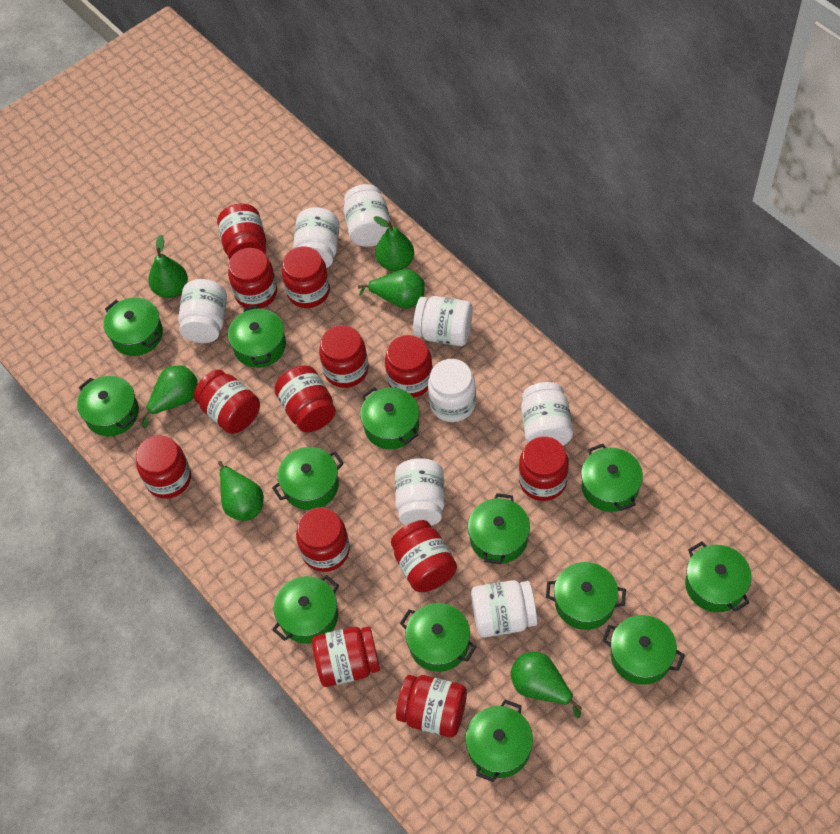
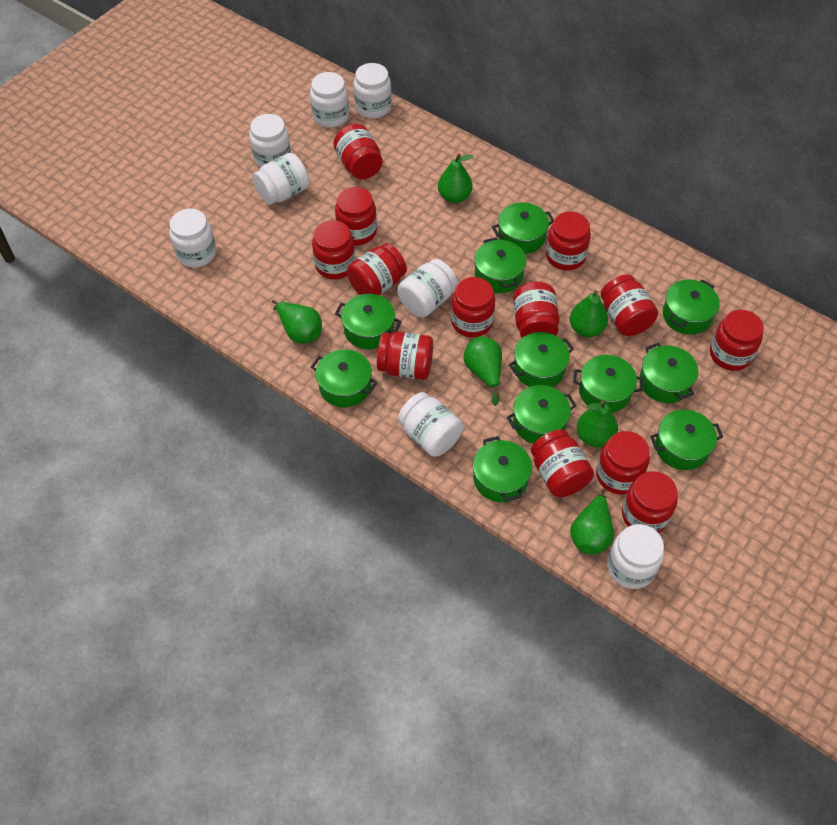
green pot: [77,376,139,436] [104,298,163,356] [228,305,286,368] [272,447,344,510] [272,575,339,644] [360,387,419,449] [400,603,476,672] [465,700,533,782] [468,493,530,564] [546,562,626,630] [581,444,643,512] [602,615,685,685] [685,541,752,612] = 13 -> [311,349,378,407] [335,294,402,349] [473,436,532,502] [474,237,526,293] [492,202,554,254] [507,385,576,444] [509,332,574,387] [573,355,643,413] [639,343,698,403] [650,409,723,470] [663,279,720,335] = 11

